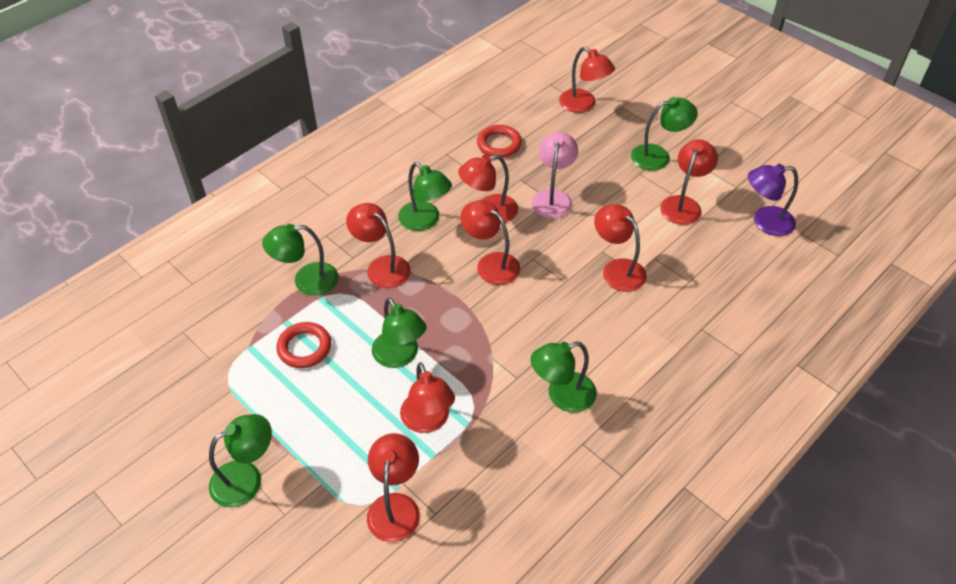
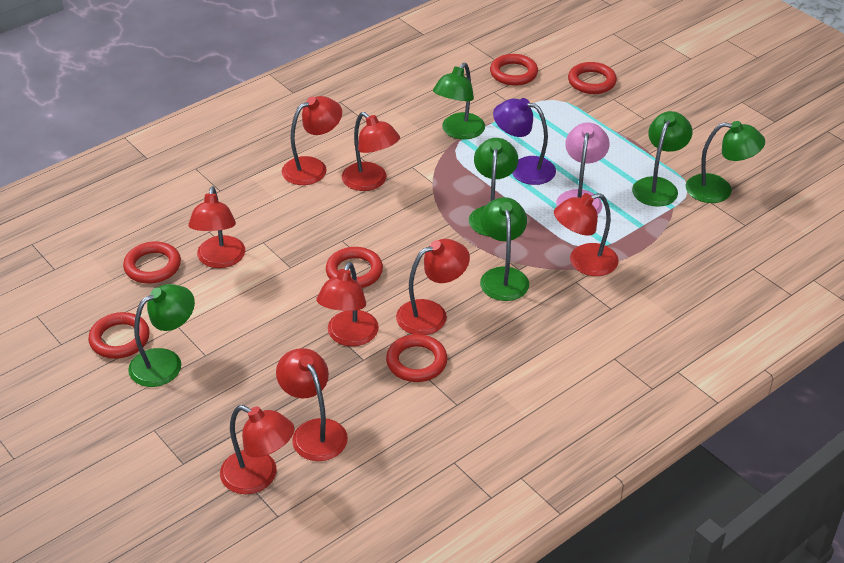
red ring: [276,322,331,368] [477,125,522,158] = 2 -> [88,312,150,359] [123,241,181,284] [326,247,383,288] [386,334,447,382] [490,54,538,86] [568,62,617,94] = 6

